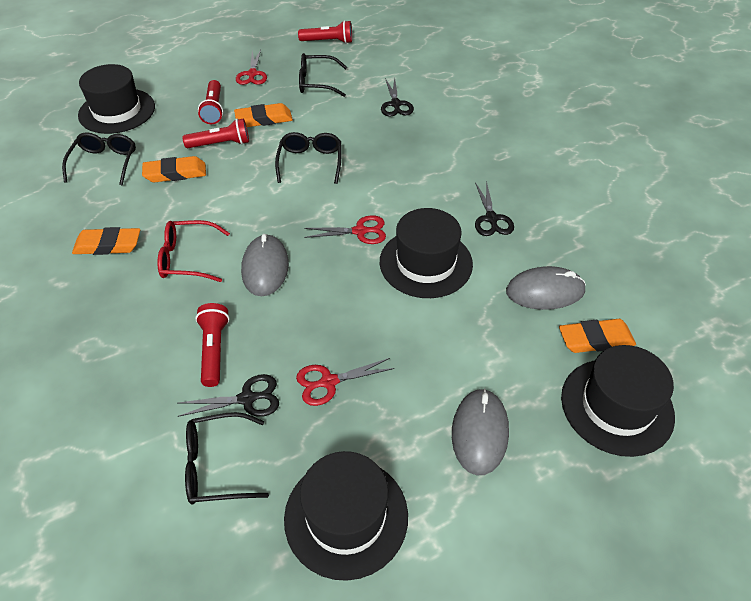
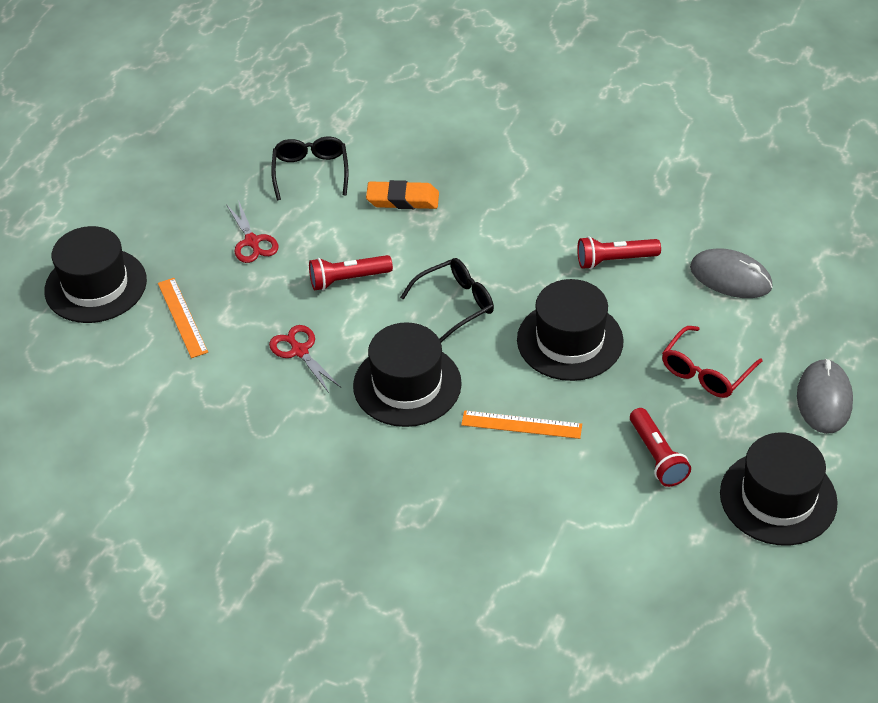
black glasses: [62,132,136,185] [185,412,269,505] [275,132,341,184] [299,53,347,97] = 4 -> [271,136,349,200] [400,258,494,342] = 2
black scissors: [178,374,279,417] [381,78,414,117] [475,181,514,236] = 3 -> none = 0
grey mouse: [241,234,289,296] [452,388,509,475] [506,266,586,310] = 3 -> [690,249,773,298] [797,359,853,434] = 2
orange eraser: [72,227,140,255] [142,156,206,183] [234,103,293,127] [559,319,636,353] = 4 -> [366,180,439,209] = 1
orange ruler: none = 0 -> [158,278,208,358] [461,410,582,439] = 2
red flashlight: [182,118,249,148] [195,303,230,387] [198,80,223,124] [298,20,352,44] = 4 -> [309,255,393,291] [577,236,661,269] [630,408,691,487] = 3
red scissors: [236,50,267,85] [296,358,395,406] [304,215,386,244] = 3 -> [226,200,279,263] [269,325,341,393] = 2

